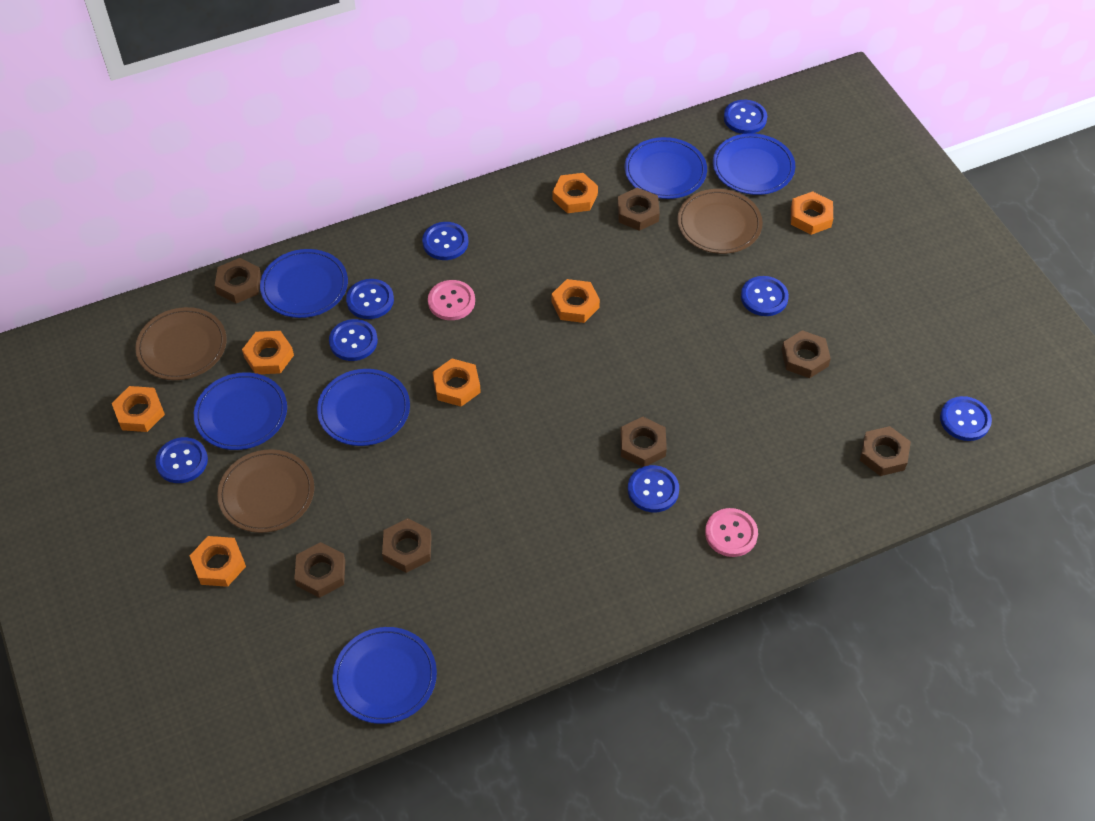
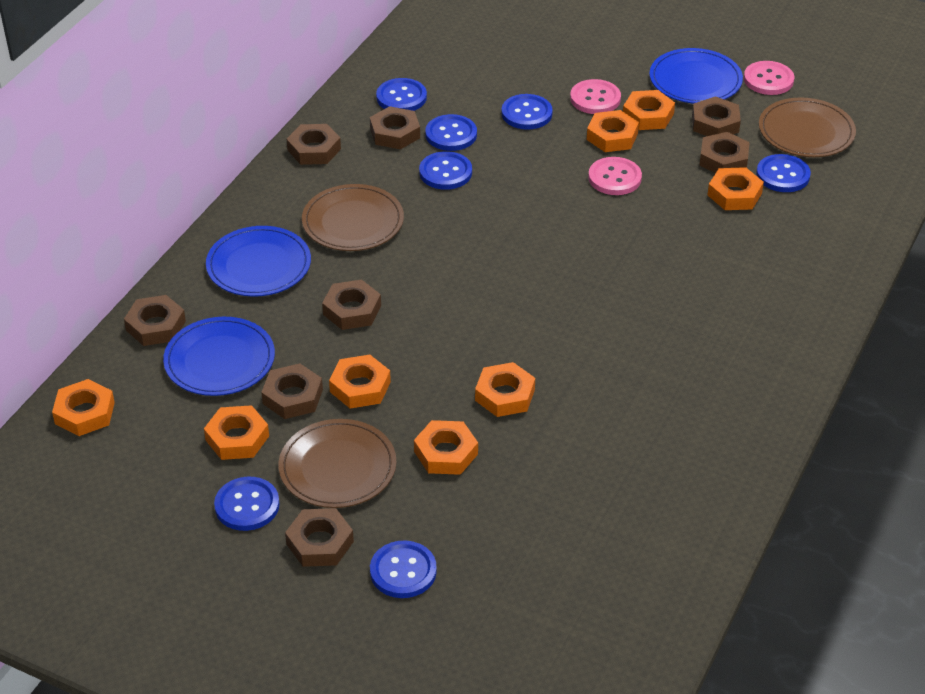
blue button: [155,437,208,483] [329,319,378,361] [346,279,394,319] [422,222,469,260] [628,465,679,512] [724,100,767,134] [741,276,789,316] [940,396,992,441] = 8 -> [214,477,279,531] [370,540,437,598] [376,78,427,111] [419,151,472,190] [425,114,477,151] [501,94,553,130] [756,154,811,192] = 7
blue plate: [194,372,287,450] [260,249,348,318] [317,369,410,446] [332,627,437,724] [624,137,707,199] [713,133,795,195] = 6 -> [163,317,275,396] [206,226,311,297] [649,48,743,104] = 3
brown nut: [215,258,261,303] [294,542,345,598] [382,518,432,573] [617,188,660,231] [620,417,667,467] [782,330,831,378] [860,426,911,476] = 7 -> [124,295,186,346] [261,363,323,419] [285,508,354,567] [287,124,341,165] [322,280,381,330] [370,106,420,149] [692,96,741,136] [700,132,750,173] = 8
orange nut: [112,386,165,432] [190,536,246,587] [242,331,294,374] [433,359,481,407] [552,279,600,323] [553,173,598,213] [791,191,833,235] = 7 -> [52,379,115,436] [204,405,269,460] [329,354,391,409] [414,420,478,475] [475,362,535,417] [587,110,639,152] [623,90,675,130] [707,167,764,210] = 8
pink button: [428,280,475,320] [705,508,758,557] = 2 -> [570,79,621,114] [588,157,642,195] [744,61,794,95] = 3

